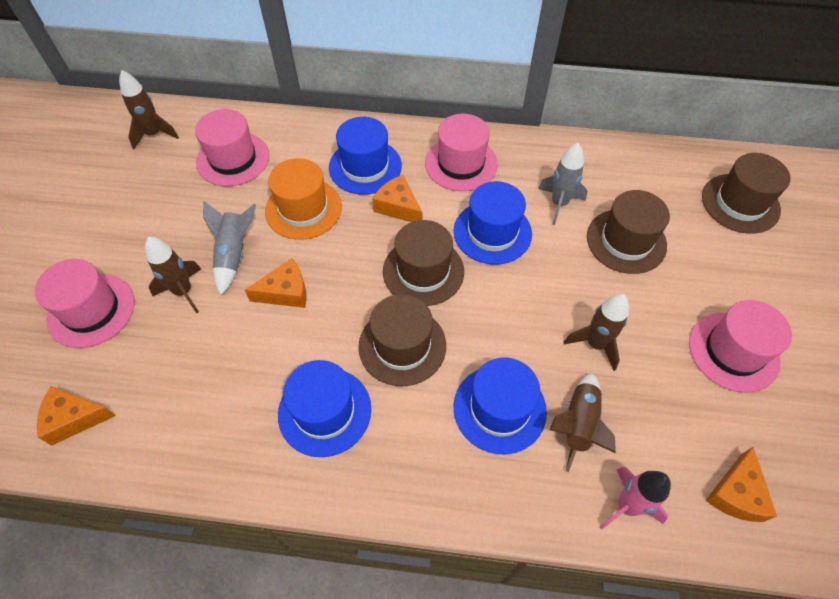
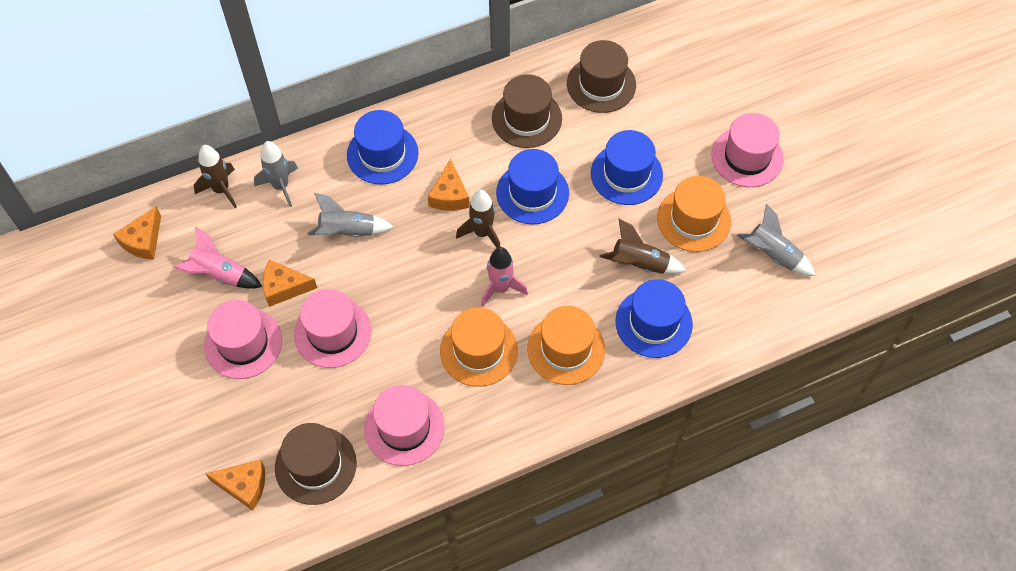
brown hat: [359,294,446,386] [383,220,464,306] [587,190,670,274] [702,153,791,234] = 4 -> [275,423,357,505] [492,74,562,148] [567,40,636,113] = 3
brown rocket: [119,70,179,149] [145,237,201,313] [550,373,616,472] [564,294,629,371] = 4 -> [194,145,237,208] [456,190,501,248] [599,218,686,274] = 3
grey rocket: [203,201,256,295] [538,143,587,225] = 2 -> [254,141,298,207] [307,193,393,237] [737,204,815,276] = 3
orange hat: [265,158,342,240] = 1 -> [440,307,518,387] [527,306,605,385] [657,176,731,252] = 3
pink rocket: [599,467,671,530] = 1 -> [174,227,262,289] [481,247,528,307] = 2

